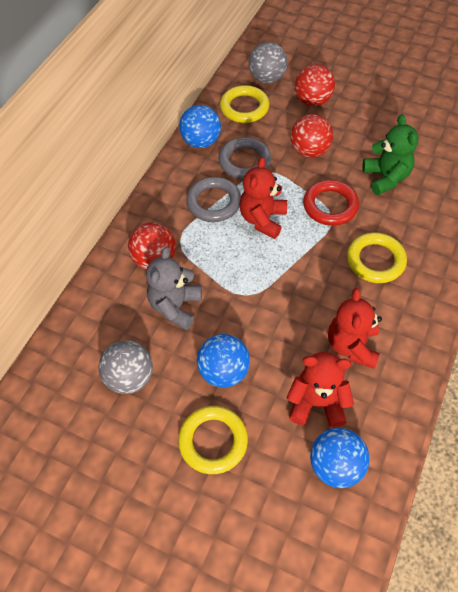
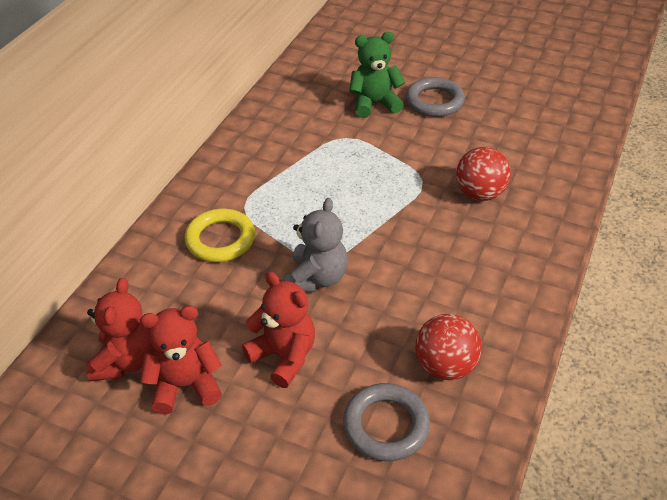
blue ball: [179,105,221,148] [197,334,250,388] [310,428,370,488] = 3 -> none = 0
grey ball: [98,340,153,394] [249,42,287,83] = 2 -> none = 0
red ball: [128,223,176,270] [291,114,333,158] [295,64,335,106] = 3 -> [415,314,482,380] [456,147,511,201] = 2
red ring: [303,180,359,226] = 1 -> none = 0
yellow ring: [178,406,248,474] [220,85,269,123] [347,232,407,283] = 3 -> [185,209,255,262] = 1

